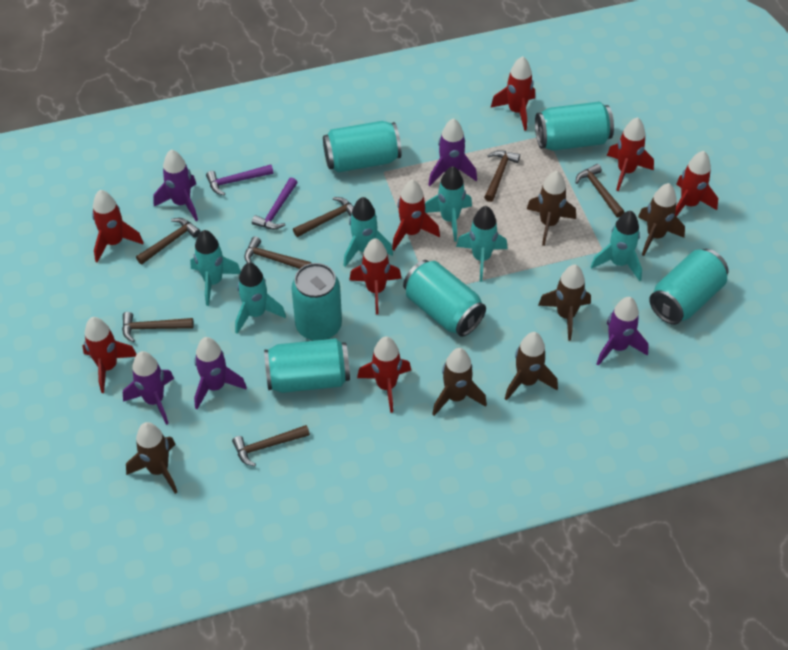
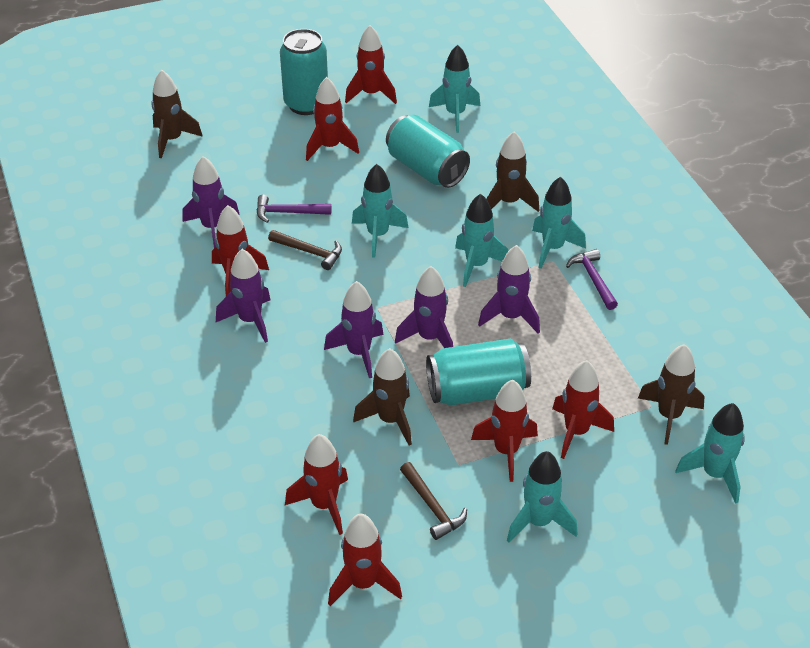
brown hammer: [122,312,194,342] [136,218,201,264] [232,425,310,467] [244,236,311,269] [293,197,354,237] [484,150,520,202] [575,164,624,217] = 7 -> [268,230,342,270] [400,462,467,540] = 2
brown rocket: [126,422,177,494] [432,348,487,416] [505,332,558,401] [527,171,576,246] [538,264,591,341] [638,183,685,256] = 6 -> [151,70,203,158] [353,348,412,445] [486,131,539,212] [638,344,704,445] = 4
red rocket: [82,317,137,393] [92,190,144,263] [349,238,402,315] [357,336,411,413] [392,180,440,250] [490,56,535,131] [607,117,654,191] [675,151,718,217] = 8 -> [212,205,269,296] [285,434,348,535] [306,77,359,161] [328,514,402,606] [345,25,397,104] [471,380,538,482] [552,360,614,459] = 7
turquoise can: [264,338,350,393] [291,263,342,341] [323,121,401,173] [403,260,486,337] [535,102,614,151] [649,249,728,325] = 6 -> [280,29,328,115] [386,115,470,188] [426,338,531,405] = 3

